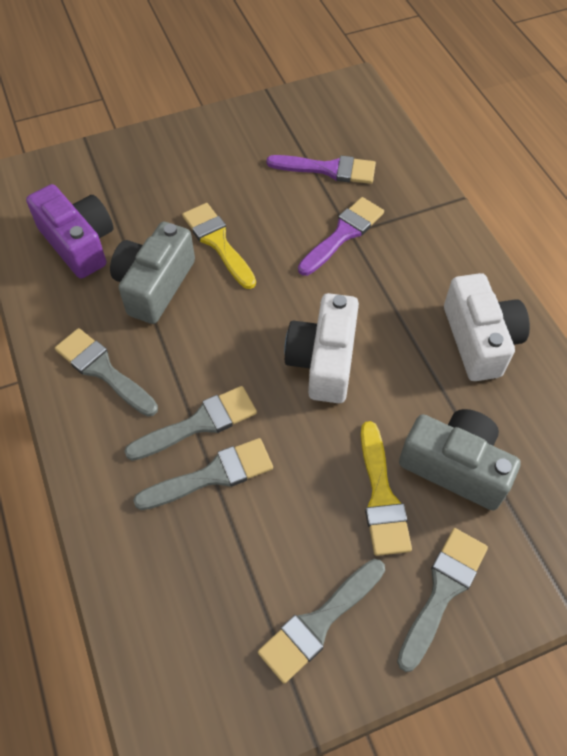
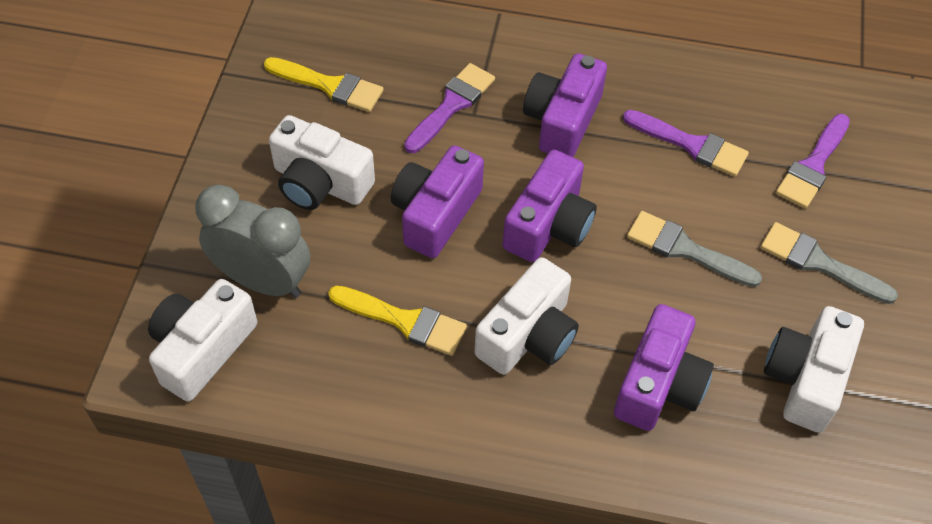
grey brush: [55,328,158,417] [124,386,257,461] [133,438,273,510] [258,559,385,684] [397,528,488,672] = 5 -> [627,211,762,287] [761,222,898,304] = 2
grey camera: [110,222,195,324] [399,409,521,510] = 2 -> none = 0
grey clock: none = 0 -> [195,184,310,298] = 1
purple brush: [266,155,376,184] [298,197,384,276] = 2 -> [404,63,495,153] [623,110,749,177] [776,114,850,208] = 3
purple camera: [26,184,114,279] = 1 -> [391,146,484,258] [503,150,597,262] [523,53,607,157] [614,304,714,431] = 4
white camera: [284,293,359,403] [444,273,530,381] = 2 -> [148,279,257,402] [269,115,375,210] [475,257,579,375] [764,306,864,433] = 4

